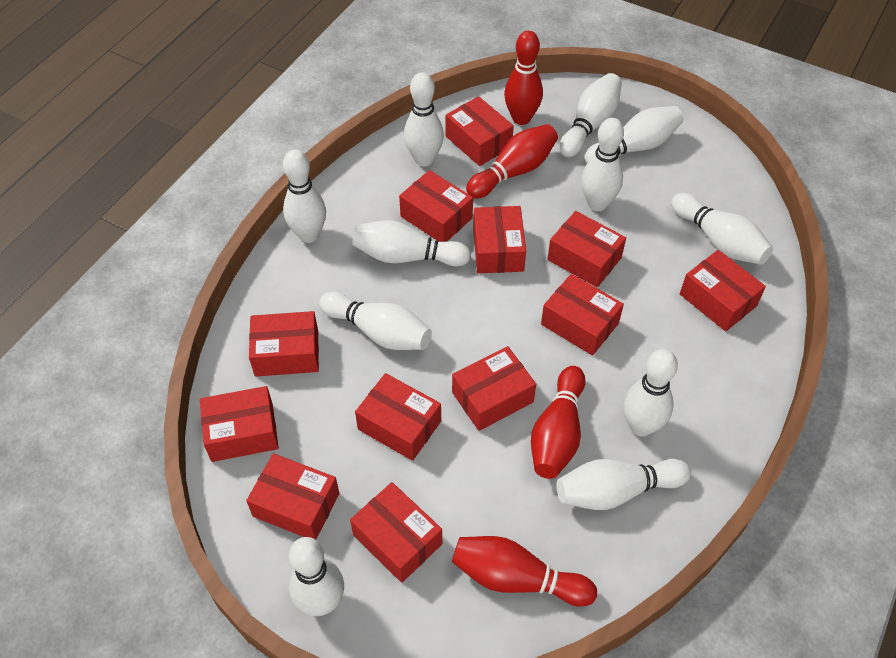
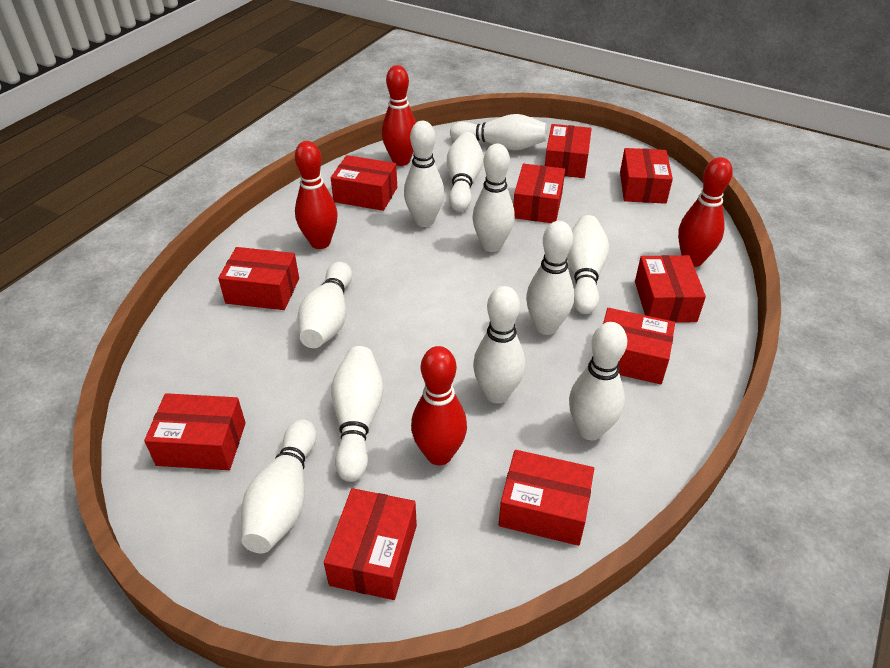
red box: [200,386,279,462] [246,453,339,540] [249,311,319,377] [350,482,442,583] [355,373,441,461] [399,170,473,242] [446,96,514,166] [452,346,536,431] [473,206,526,273] [541,274,624,356] [547,211,626,287] [680,250,766,331] = 12 -> [144,393,246,470] [218,247,299,310] [324,488,417,600] [331,155,397,211] [499,450,594,546] [513,164,565,223] [545,124,592,178] [603,308,675,384] [620,148,673,204] [635,255,706,323] = 10

